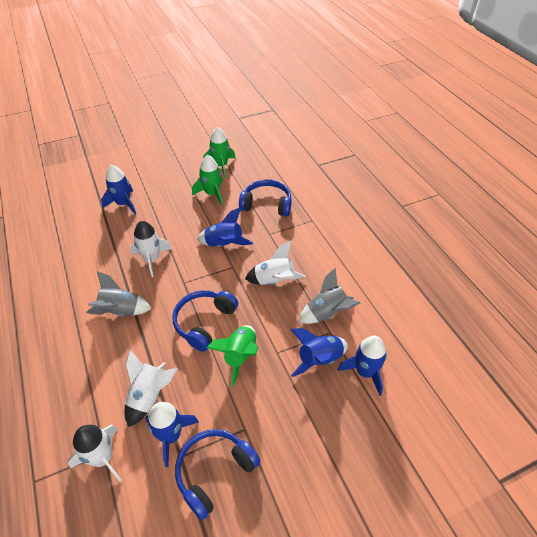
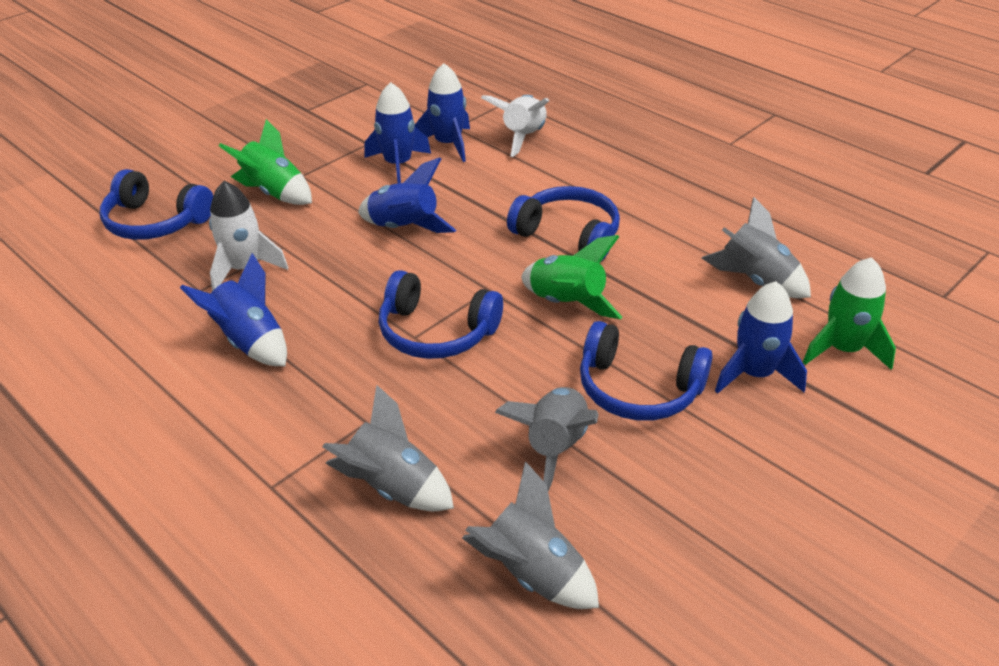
blue headphones: [172,290,238,352] [175,429,261,520] [239,180,292,217] = 3 -> [100,169,213,240] [379,270,503,359] [507,186,620,261] [580,321,713,421] = 4
grey rocket: [86,271,152,316] [299,268,360,324] = 2 -> [322,384,454,511] [462,461,599,609] [495,387,599,491] [702,197,811,298] = 4
white rocket: [68,425,122,482] [125,350,177,427] [131,221,172,277] [245,241,306,285] = 4 -> [209,181,288,291] [481,95,549,157] = 2

